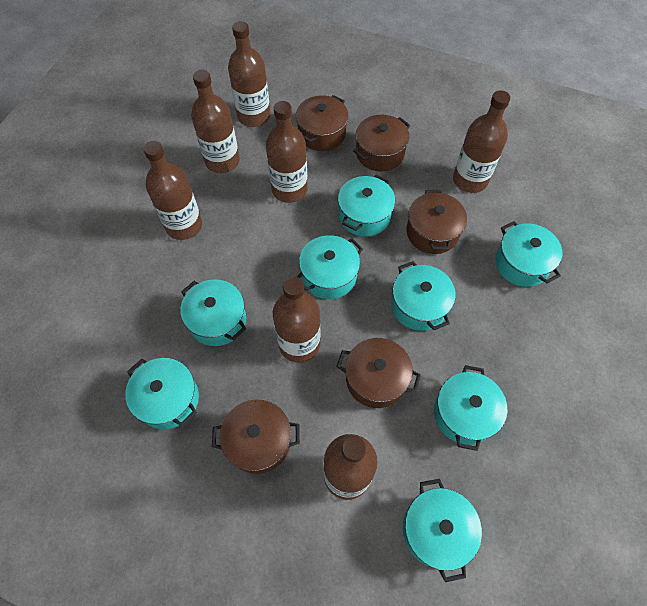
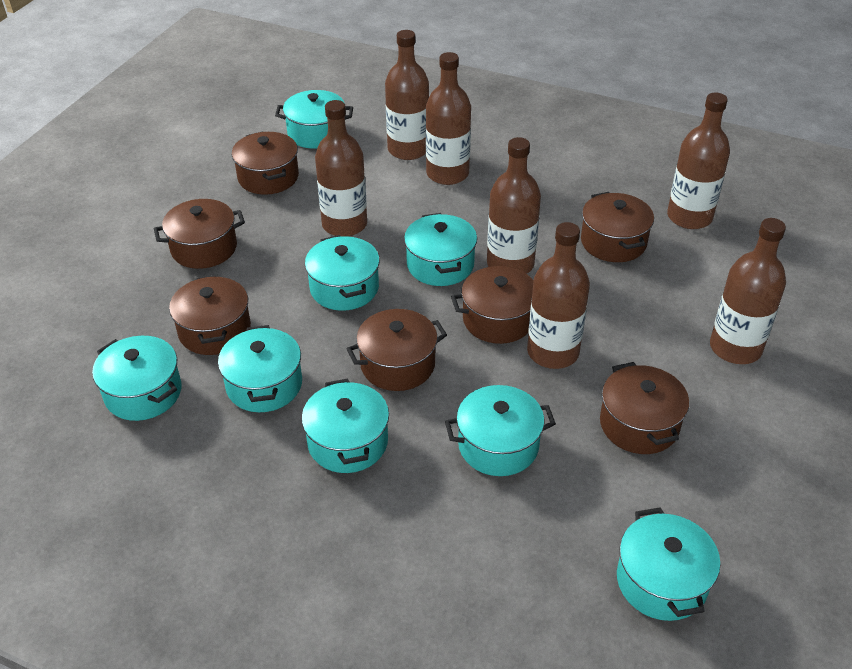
brown pot: [212,400,300,474] [296,95,348,151] [336,338,421,408] [353,115,410,171] [406,190,467,254] = 5 -> [154,199,245,269] [169,274,251,355] [232,131,299,195] [346,309,447,391] [451,266,534,344] [581,192,654,262] [600,362,689,454] = 7

